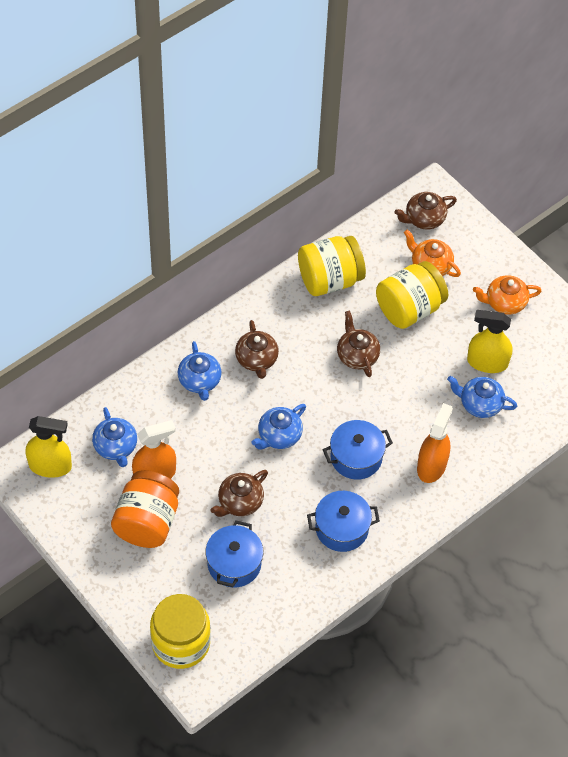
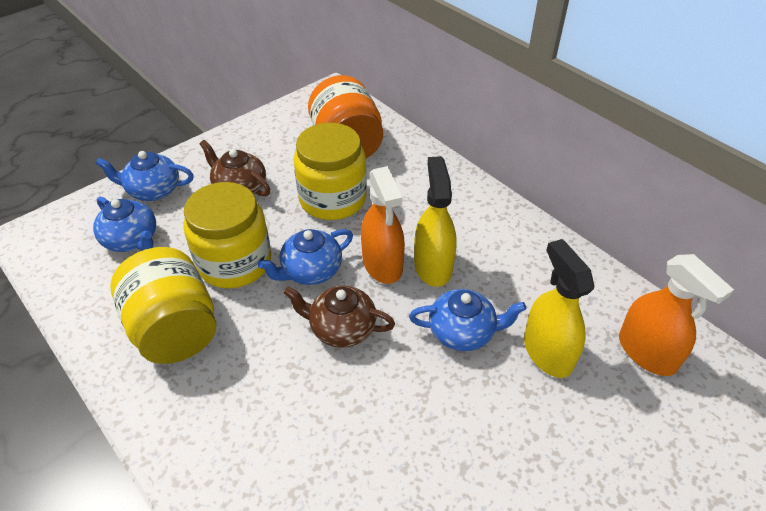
blue pot: [205,521,264,587] [307,491,380,552] [323,420,393,480] = 3 -> none = 0
brown teapot: [210,470,268,517] [235,320,279,379] [337,311,380,377] [395,192,457,230] = 4 -> [199,140,270,196] [284,286,395,348] = 2
orange teapot: [404,230,461,277] [473,275,541,314] = 2 -> none = 0

